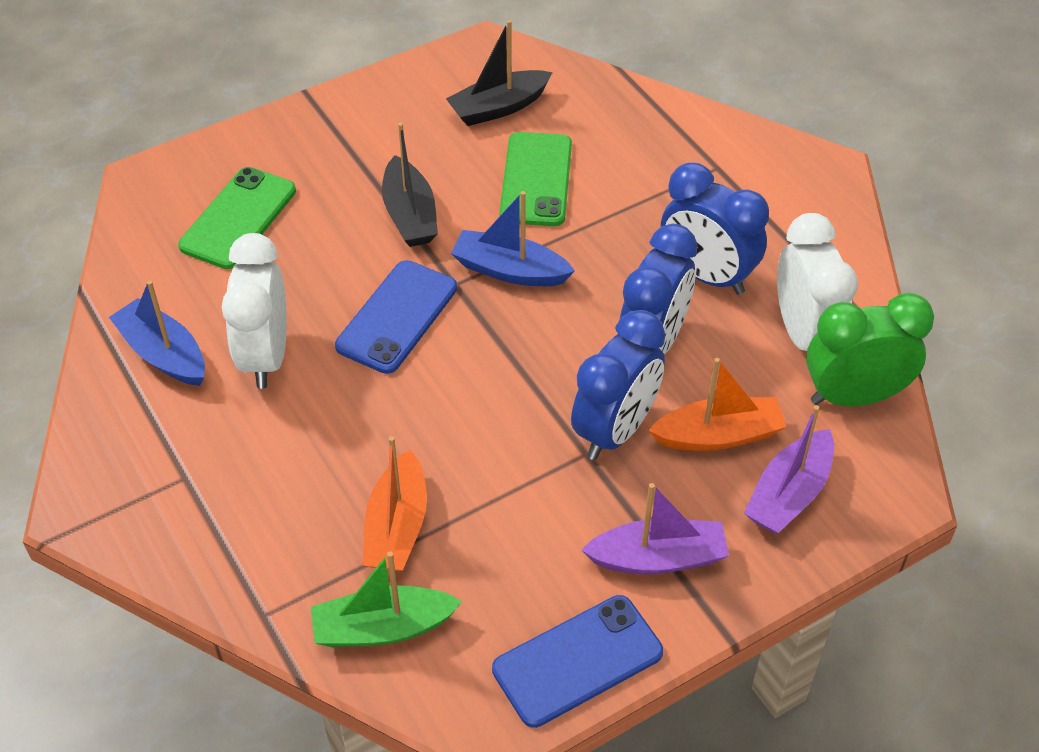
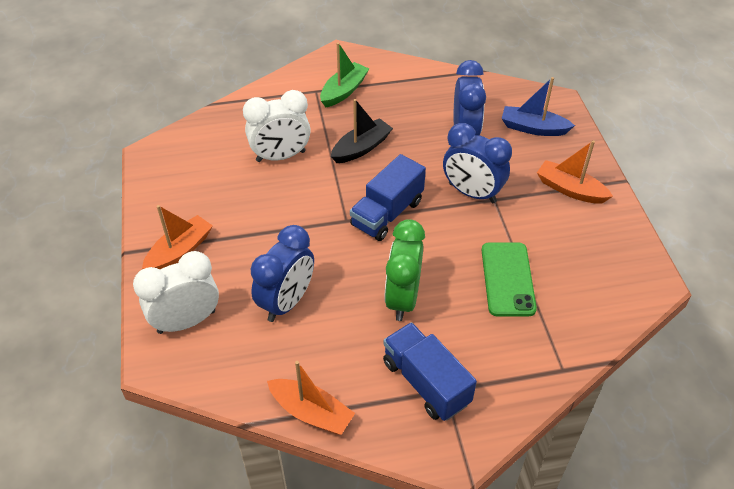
black boat: [382,123,438,247] [446,20,553,126] = 2 -> [331,99,393,163] = 1
blue boat: [109,280,205,386] [451,191,575,286] = 2 -> [502,77,575,136] = 1
blue phone: [335,260,457,374] [492,595,663,728] = 2 -> none = 0
blue truck: none = 0 -> [350,154,426,241] [383,322,477,421] = 2
green phone: [178,167,296,269] [500,132,572,226] = 2 -> [482,243,537,316] = 1
orange boat: [363,436,427,571] [648,358,786,451] = 2 -> [142,205,213,269] [267,361,355,435] [537,140,613,204] = 3
purple boat: [582,483,729,574] [744,405,834,534] = 2 -> none = 0

